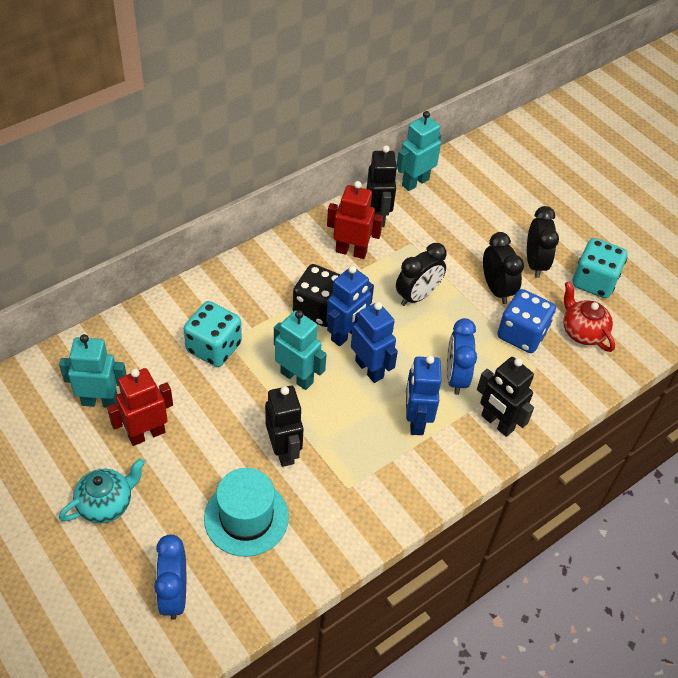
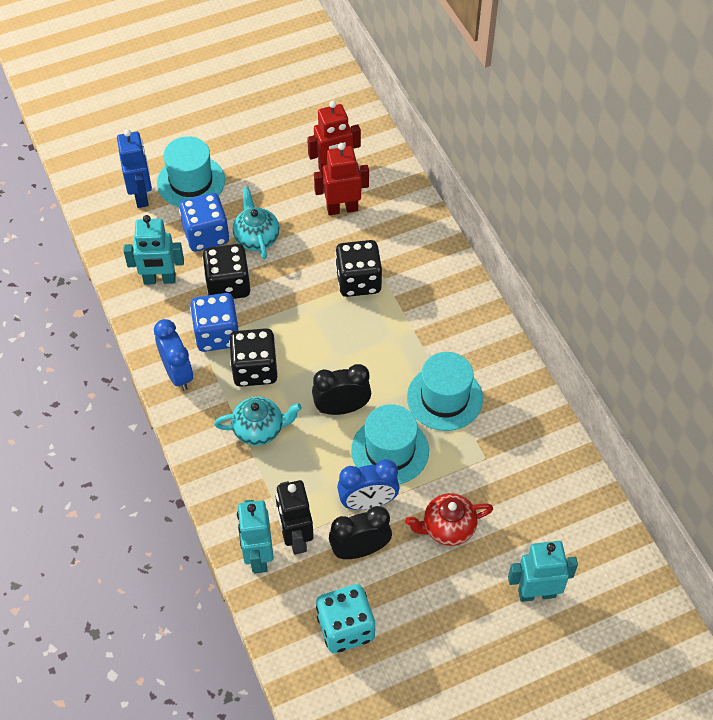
black clock: [396,243,447,306] [483,232,524,304] [527,206,559,278] = 3 -> [312,364,371,415] [329,506,392,559] = 2
black dice: [293,264,341,327] = 1 -> [202,244,250,299] [229,328,278,387] [335,240,382,297] = 3
black robot: [265,386,303,467] [367,145,398,227] [477,357,534,437] = 3 -> [276,480,314,555] = 1
blue dice: [497,289,556,353] = 1 -> [179,193,229,251] [190,293,239,352] = 2
blue robot: [326,266,374,346] [351,302,398,383] [406,355,442,435] = 3 -> [117,129,152,208] = 1
turquoise dice: [184,301,242,367] [572,238,628,298] = 2 -> [316,584,375,653] = 1
turquoise hat: [204,468,289,557] = 1 -> [157,136,225,207] [351,404,429,484] [407,352,483,431] = 3
turquoise teapot: [59,458,145,523] = 1 -> [214,397,302,446] [233,187,280,259] = 2

